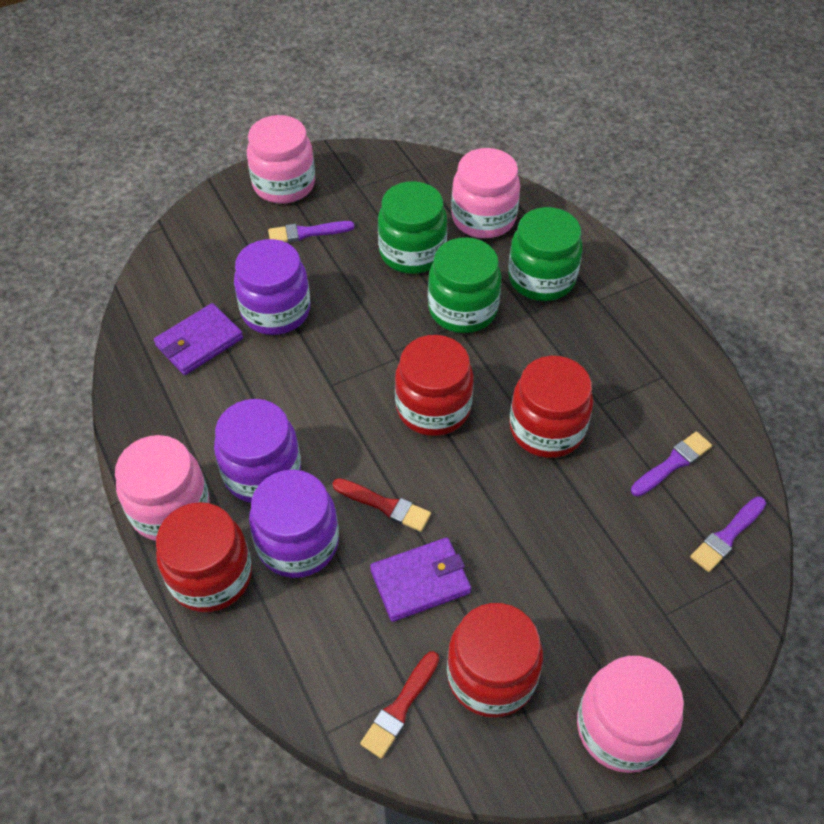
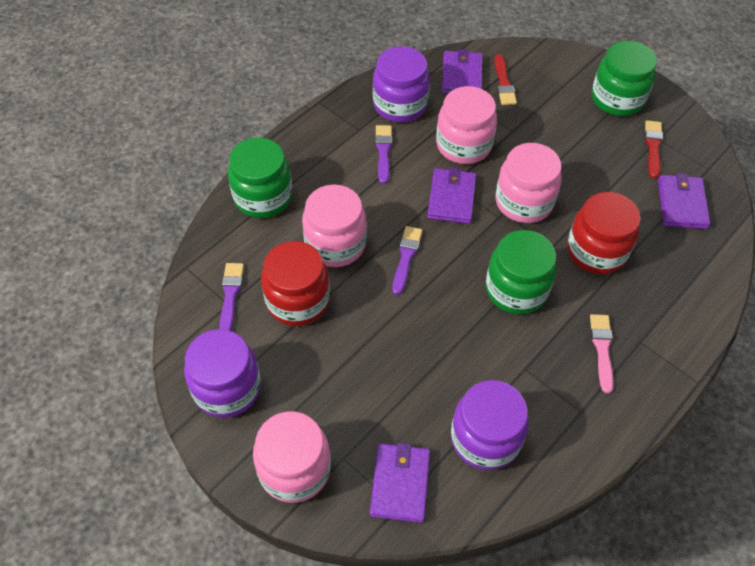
pink brush: none = 0 -> [590,314,614,393] = 1
purple wallet: [154,303,243,375] [370,537,471,622] = 2 -> [370,442,430,523] [427,167,476,224] [442,49,482,94] [658,173,710,229] = 4
red jar: [156,502,252,612] [395,335,474,436] [447,603,543,718] [509,356,593,458] = 4 -> [261,241,330,326] [567,192,641,274] = 2

